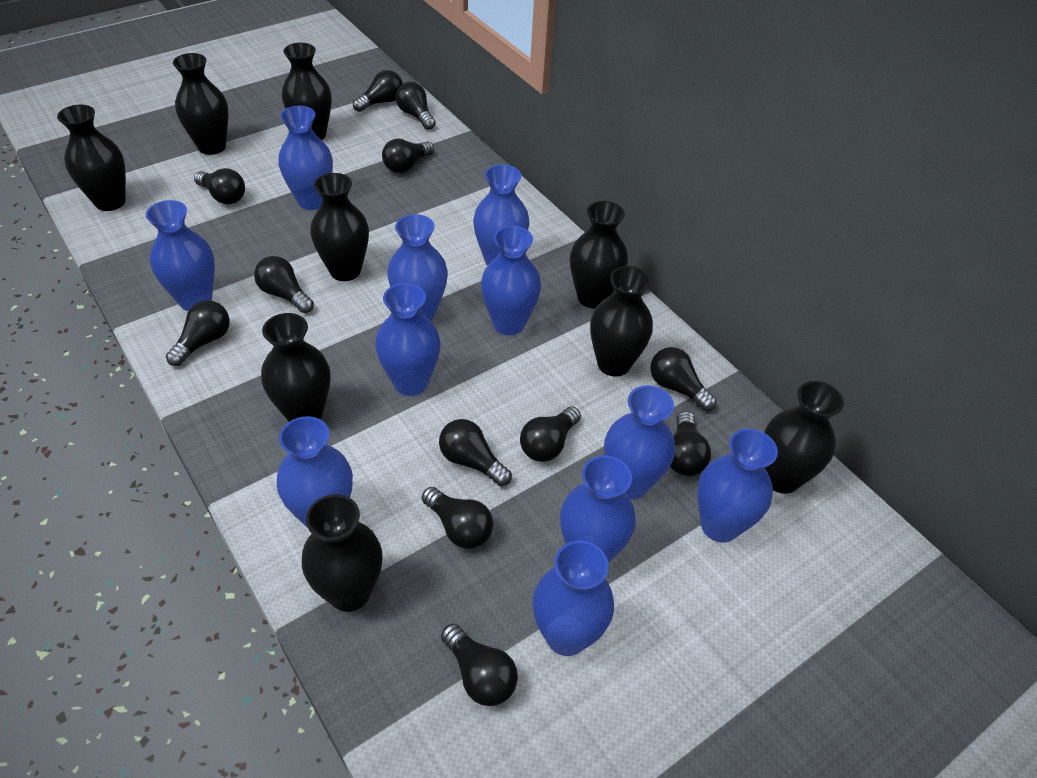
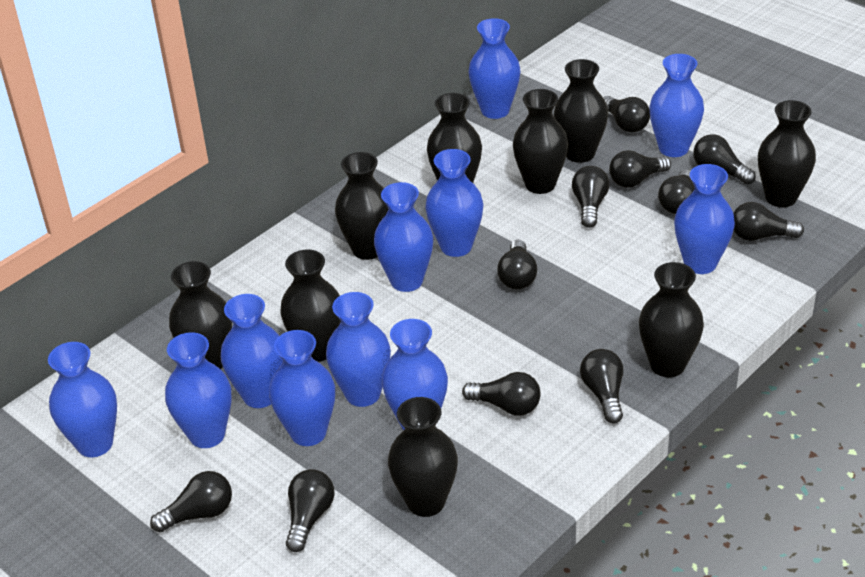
black light bulb: [166,300,230,366] [194,168,245,204] [254,256,314,313] [353,70,403,112] [382,139,434,173] [396,82,436,130] [422,487,493,549] [439,419,512,486] [441,623,518,706] [520,407,581,462] [650,347,717,411] [670,411,711,476] = 12 -> [150,471,232,532] [286,469,335,552] [462,372,541,416] [497,240,537,289] [572,166,609,228] [580,349,623,424] [603,96,650,132] [609,150,671,188] [658,169,695,214] [693,134,756,184] [733,202,804,241] = 11

